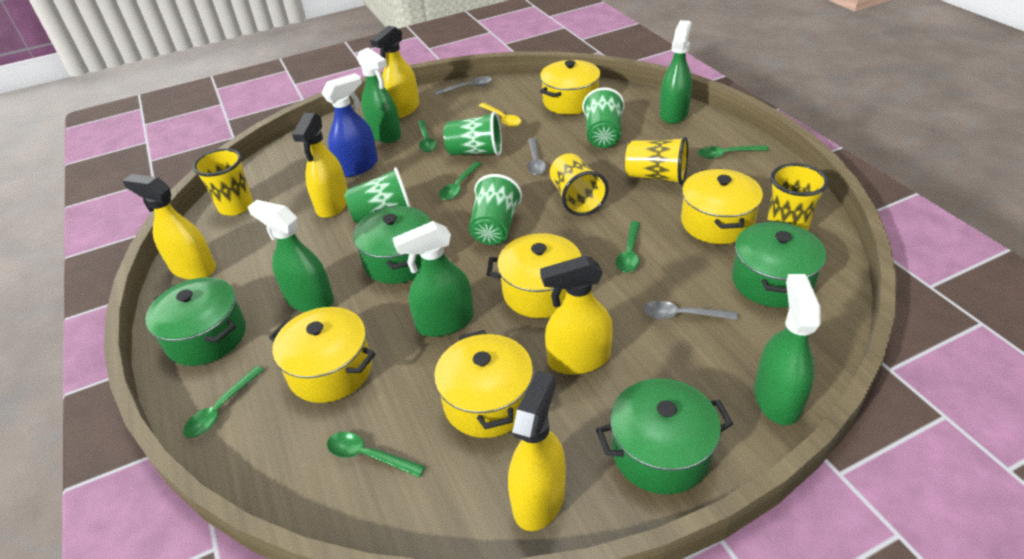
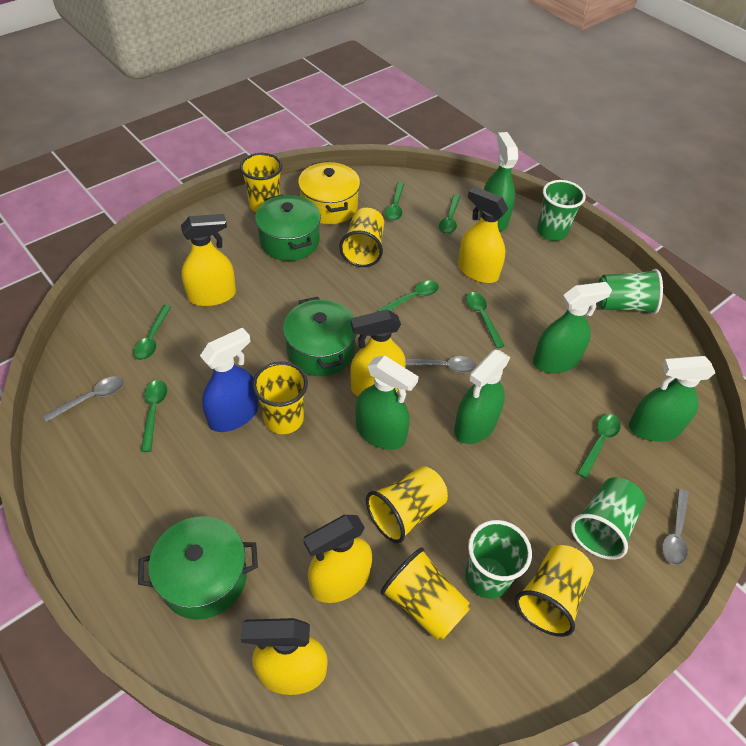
green pot: [145,277,246,366] [353,205,431,284] [596,379,733,494] [732,220,826,308] = 4 -> [138,516,258,619] [255,194,321,261] [283,297,357,376] = 3
green spoon: [183,366,264,438] [327,432,426,478] [417,120,437,152] [439,162,482,200] [616,221,640,273] [698,145,769,159] = 6 -> [133,305,171,360] [141,380,167,452] [377,280,439,312] [385,182,405,221] [439,195,460,234] [466,292,505,348] [577,414,621,479] = 7
yellow cup: [193,148,253,216] [550,153,608,216] [625,137,688,185] [767,163,828,231] = 4 -> [240,153,282,212] [252,362,308,434] [339,208,384,267] [366,466,448,543] [381,548,470,640] [515,545,594,637] = 6
yellow pot: [269,307,376,403] [434,330,533,438] [487,233,593,318] [540,60,601,115] [681,168,763,244] = 5 -> [298,161,360,224] = 1
yellow spoon: [479,103,522,127] = 1 -> none = 0

